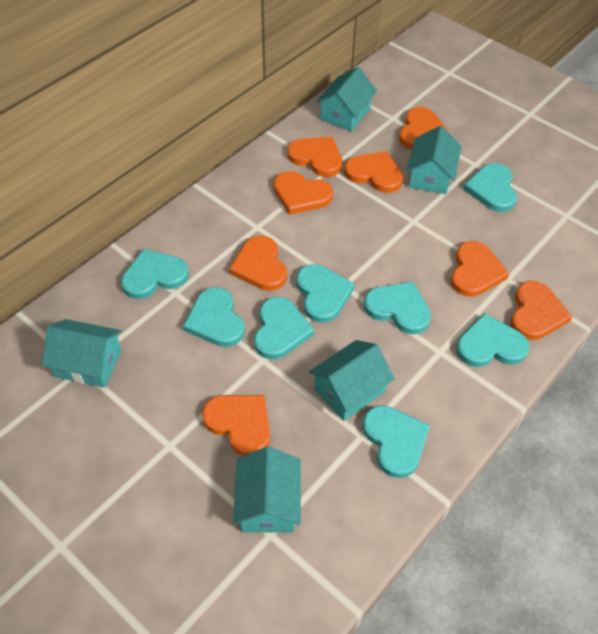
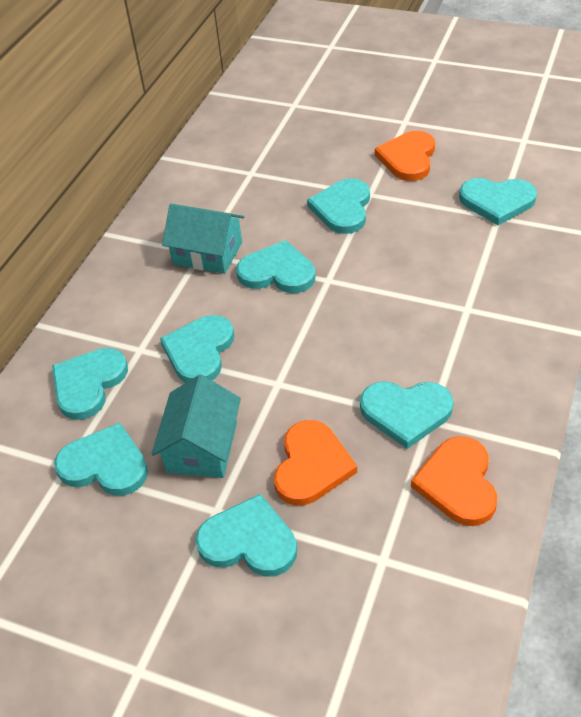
orange heart: [202,395,270,456] [229,236,287,291] [274,171,333,215] [287,137,342,177] [344,151,403,193] [399,107,450,149] [451,241,509,297] [511,281,572,340] = 8 -> [274,420,357,506] [375,131,435,181] [411,436,497,526] = 3
turquoise house: [42,319,122,387] [233,446,301,533] [309,340,395,421] [316,67,377,131] [407,126,462,194] = 5 -> [151,375,241,478] [162,204,244,274] = 2

